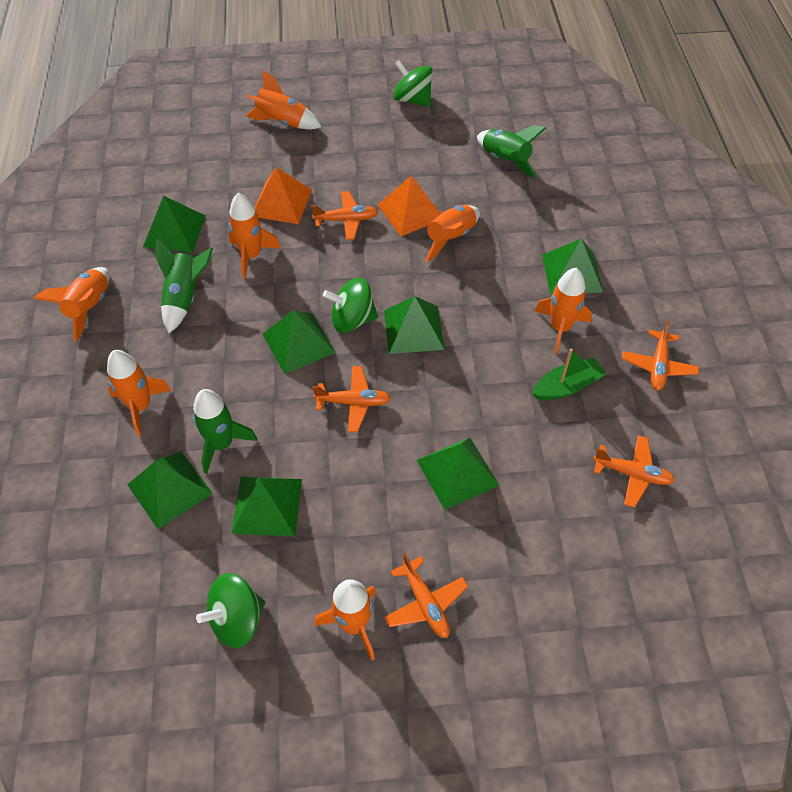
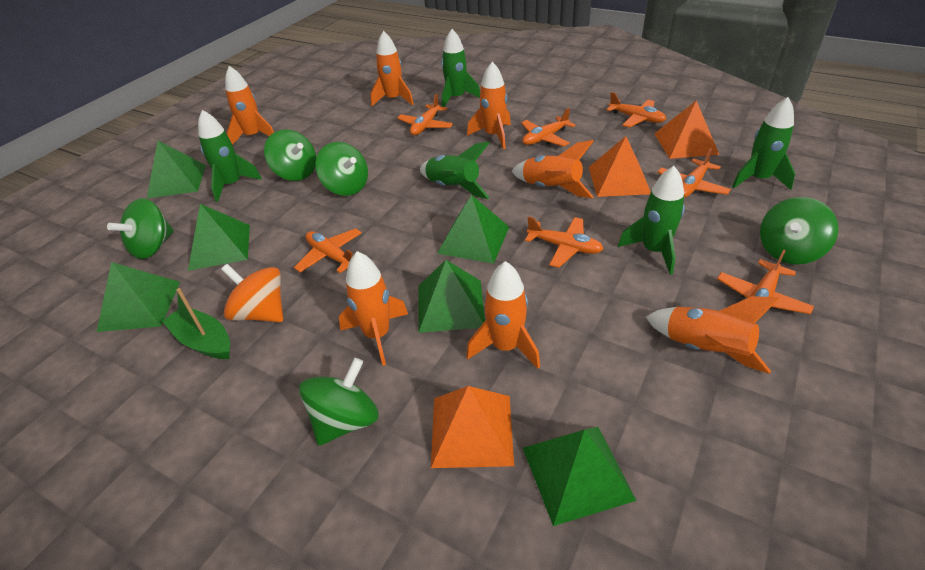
green pyramid: [127,451,213,529] [143,196,206,252] [231,477,302,536] [263,310,336,374] [384,296,445,354] [417,437,499,510] [542,239,603,295] = 7 -> [97,262,180,332] [147,141,206,198] [188,204,250,271] [418,260,485,333] [437,195,509,264] [523,427,637,526] = 6
green rocket: [155,239,213,333] [193,389,257,474] [477,125,546,179] = 3 -> [198,110,262,202] [420,142,490,199] [441,29,480,107] [618,166,685,275] [732,97,795,190] = 5
green spinning top: [196,573,265,648] [323,278,378,333] [393,60,433,107] = 3 -> [107,198,174,259] [264,129,316,181] [299,358,379,446] [315,142,368,196] [760,197,838,265] = 5
orange plane: [311,191,378,240] [312,366,391,432] [384,553,468,638] [593,435,675,508] [622,321,699,390] = 5 -> [294,228,362,273] [397,94,453,135] [521,108,576,147] [525,216,603,268] [606,92,666,128] [657,148,731,198] [717,250,814,314] = 7
orange pyramid: [255,167,312,224] [377,176,438,236] = 2 -> [431,386,514,468] [589,136,651,197] [654,101,719,159] = 3
orange spinning top: none = 0 -> [221,264,283,322] = 1

